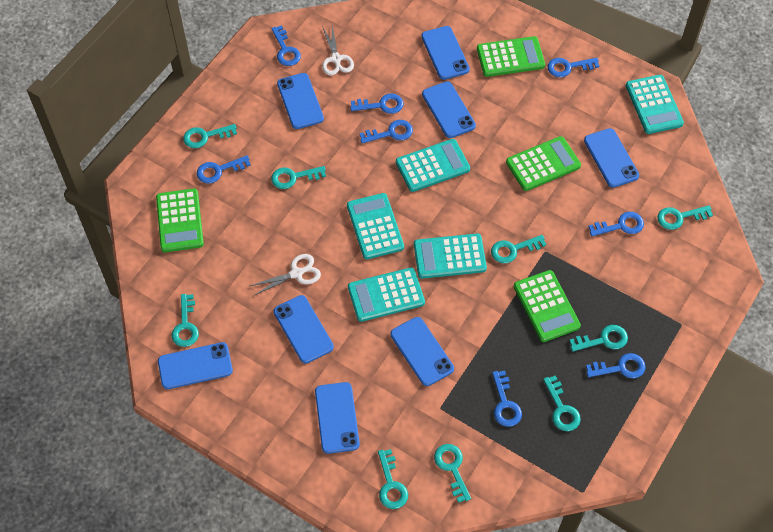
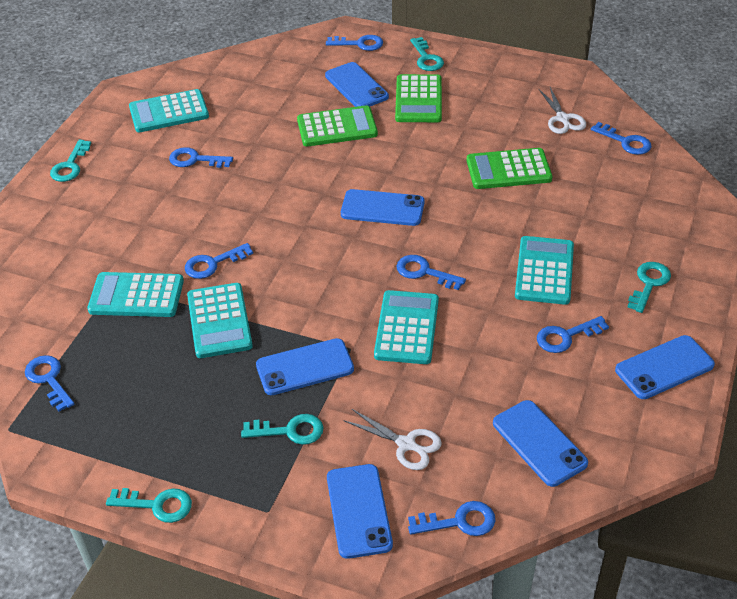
blue phone: [158,342,233,389] [274,295,334,364] [277,73,324,129] [315,382,360,454] [391,317,454,386] [421,26,470,80] [422,81,476,138] [584,128,639,188] = 8 -> [256,338,354,395] [325,62,389,107] [327,464,393,559] [341,189,425,226] [493,400,588,487] [615,335,715,399] = 6
green calculator: [156,188,204,253] [477,36,545,77] [506,136,581,191] [514,270,581,342] = 4 -> [297,105,378,147] [395,74,442,122] [467,148,552,189] = 3
turquoise key: [172,294,199,347] [183,124,237,148] [271,166,326,189] [378,449,408,509] [434,444,471,503] [491,235,547,263] [543,375,581,431] [569,325,628,352] [657,205,713,230] = 9 -> [50,140,91,182] [106,488,192,523] [241,414,324,445] [410,37,444,71] [627,262,671,313] = 5

